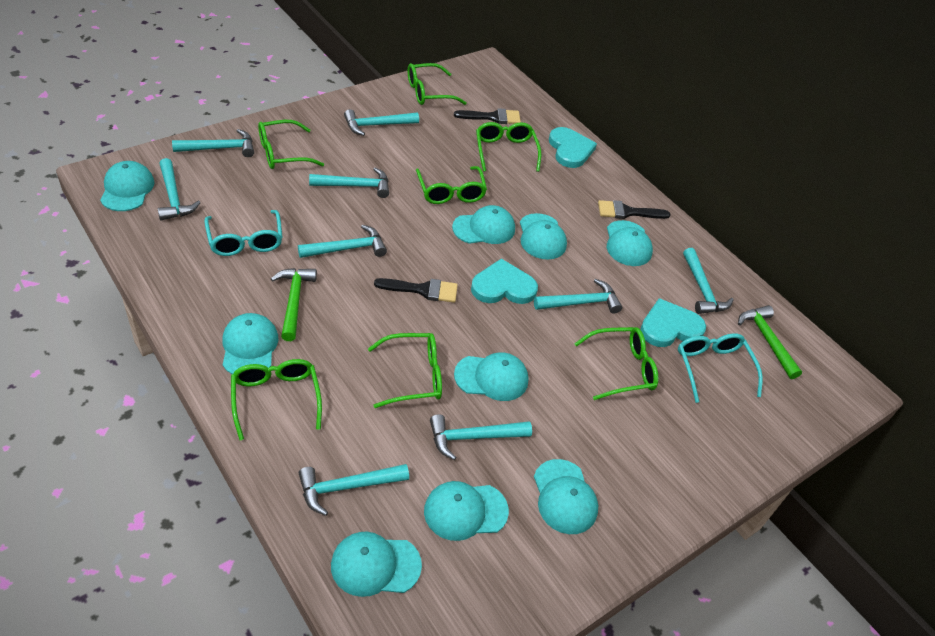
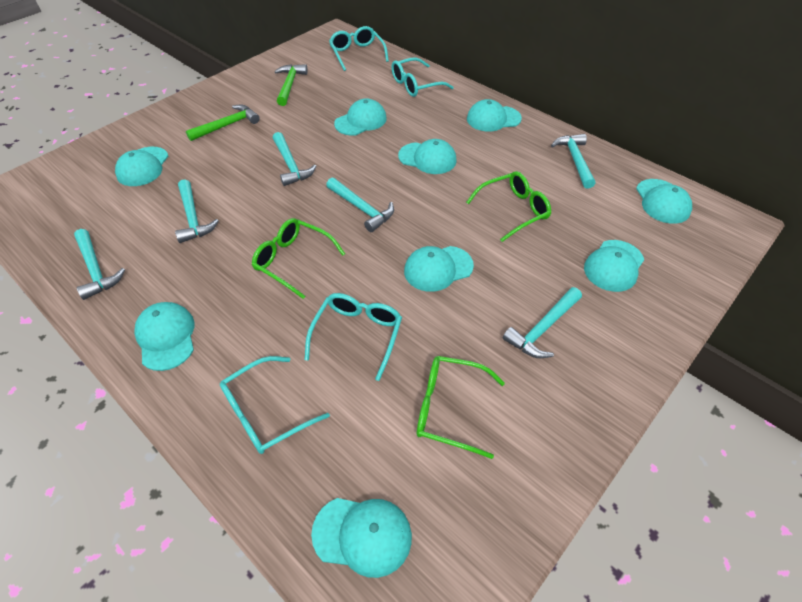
black brush: [374,278,458,303] [454,108,521,124] [598,200,671,219] = 3 -> none = 0
green glasses: [231,359,322,440] [258,120,324,169] [368,333,442,408] [408,63,467,105] [416,166,487,204] [476,122,541,172] [574,327,658,400] = 7 -> [252,218,345,299] [417,356,505,459] [466,171,551,242] = 3
turquoise glasses: [204,210,283,256] [678,333,763,403] = 2 -> [220,356,330,454] [305,293,402,381] [329,26,389,71] [391,57,454,97] = 4
turquoise hammer: [157,158,201,221] [172,129,254,157] [298,225,387,258] [299,464,409,516] [309,168,389,198] [344,109,419,136] [430,414,532,460] [534,279,622,314] [683,248,734,314] = 9 -> [74,229,125,300] [175,179,219,243] [273,132,317,186] [326,178,394,232] [503,287,582,358] [551,134,595,189] = 6
turquoise heart: [471,259,538,304] [549,127,597,168] [640,298,706,347] = 3 -> none = 0

